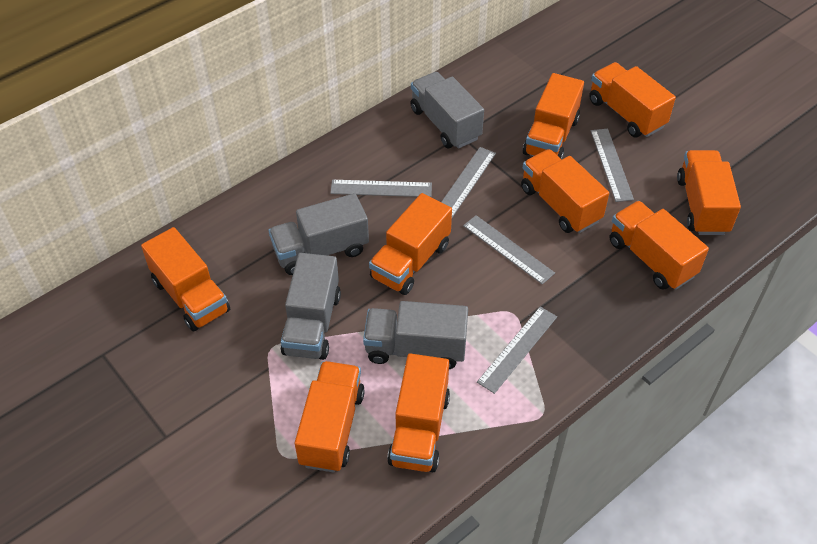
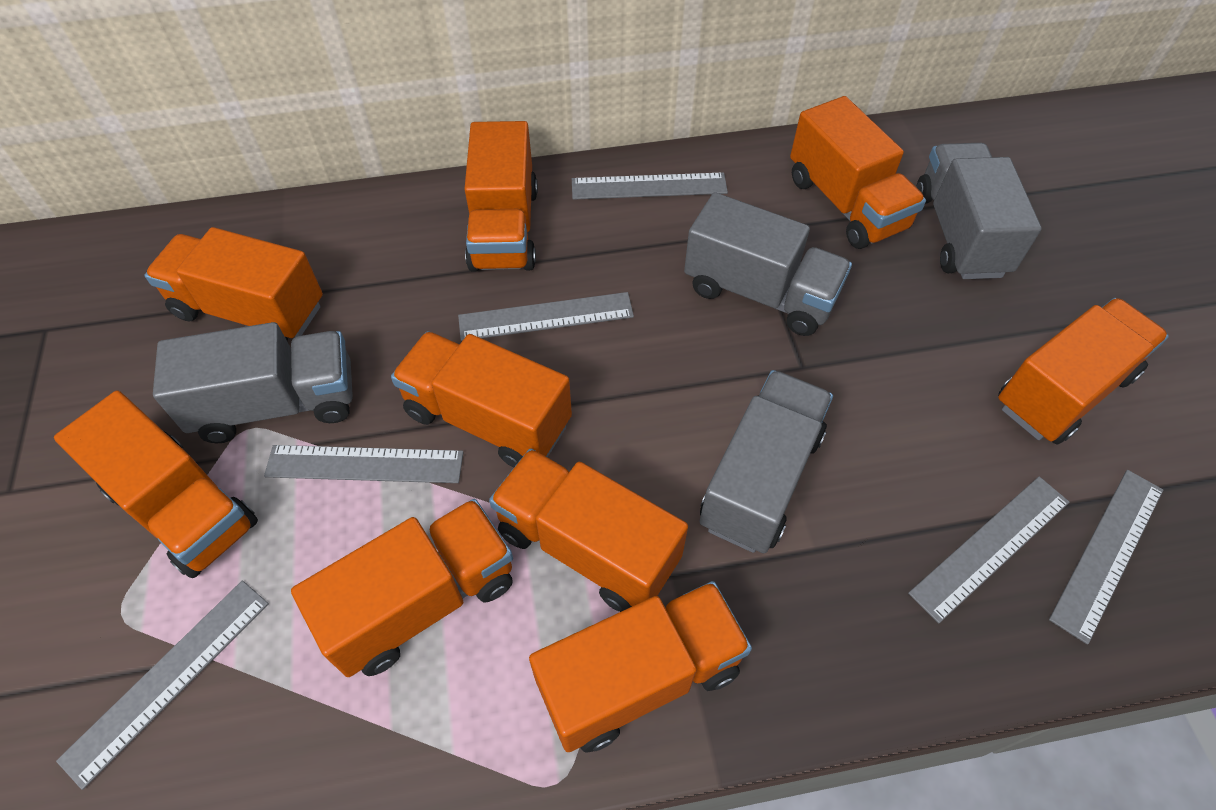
grey ruler: [330,180,432,197] [442,147,496,218] [463,215,555,285] [477,307,557,394] [591,129,634,202] = 5 -> [56,581,269,790] [264,445,463,483] [458,292,634,341] [572,172,728,200] [908,476,1070,623] [1049,470,1163,644] = 6

